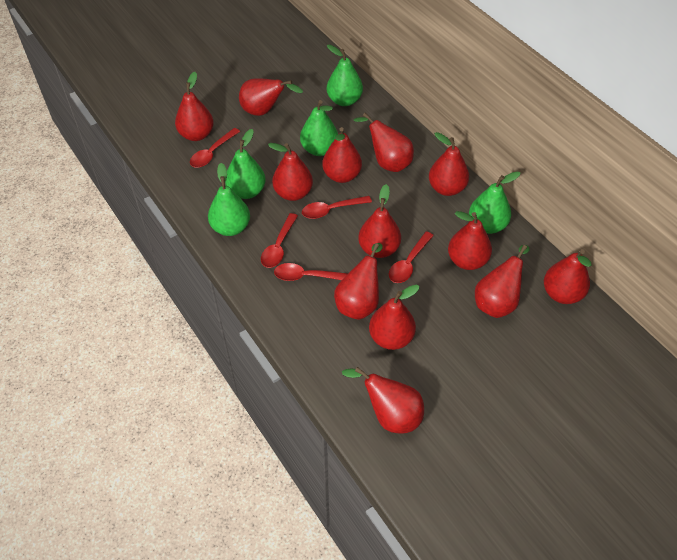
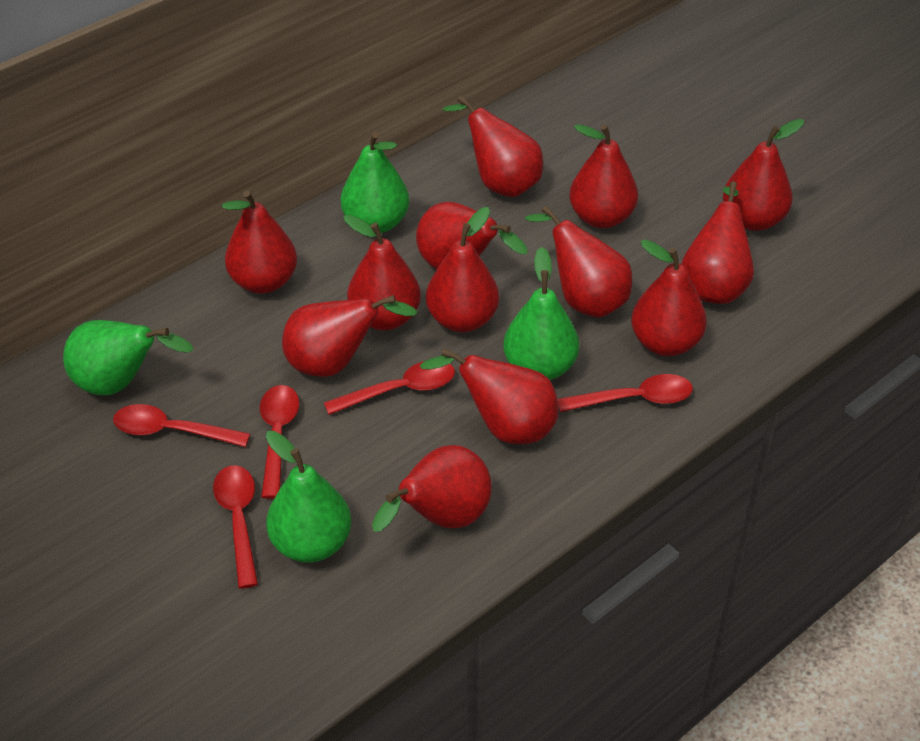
green pear: [208,163,250,236] [225,129,266,199] [300,100,338,156] [327,44,363,106] [469,171,520,234] = 5 -> [63,320,194,395] [266,431,351,563] [341,132,409,233] [503,247,579,380] = 4

